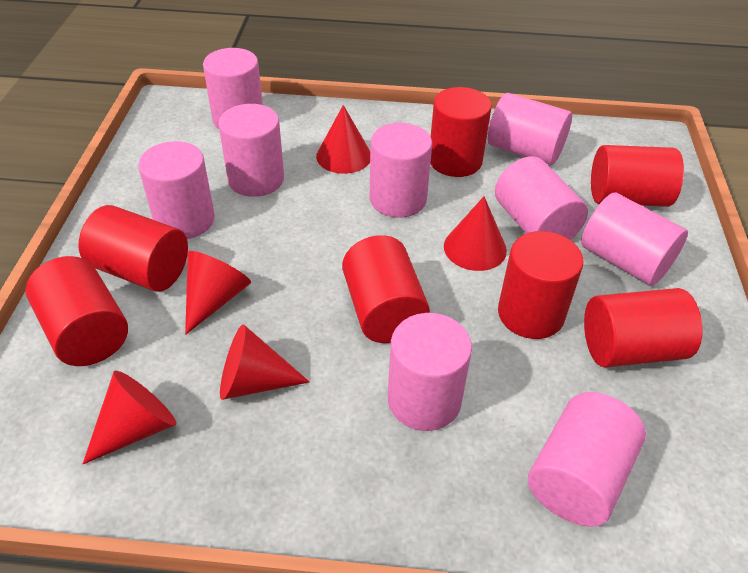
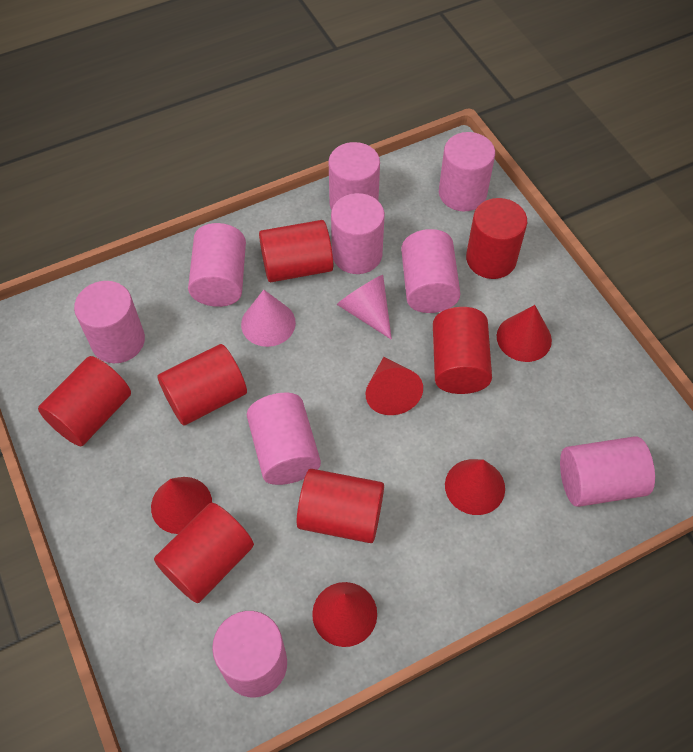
pink cone: none = 0 -> [241,290,296,347] [337,275,392,340] = 2

